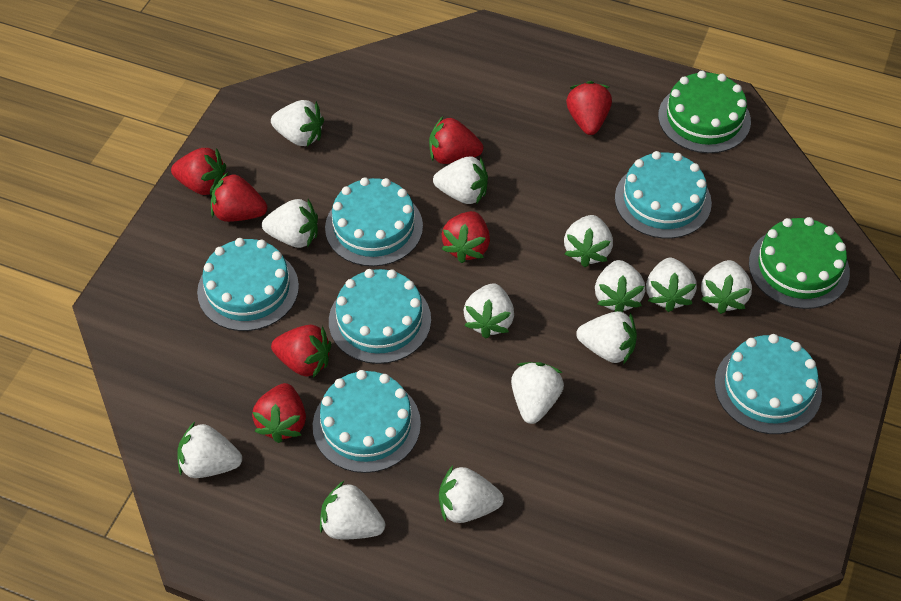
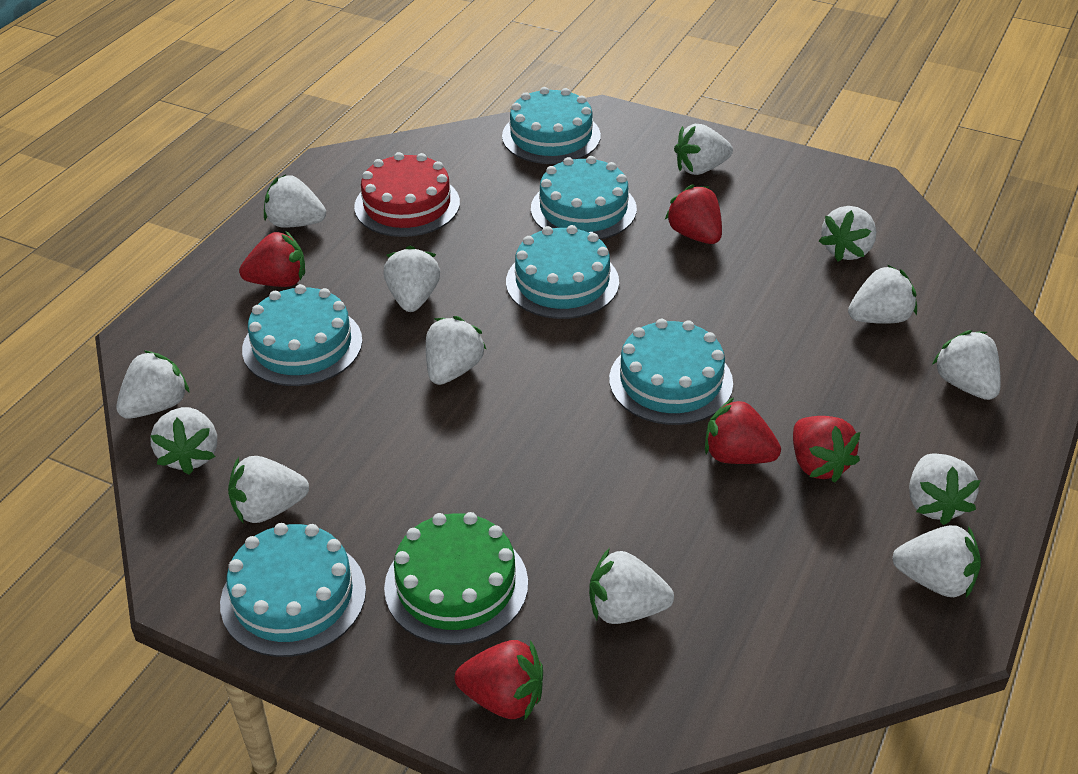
green cake: [658,71,751,153] [749,217,850,309] = 2 -> [384,512,528,645] = 1
red cake: none = 0 -> [354,152,460,237] = 1
red strawberry: [171,148,226,195] [211,172,267,222] [252,383,306,443] [271,325,331,378] [429,116,483,164] [442,211,490,263] [566,81,612,135] = 7 -> [239,231,305,287] [455,640,543,720] [665,185,722,244] [705,397,781,464] [793,416,860,483] = 5

